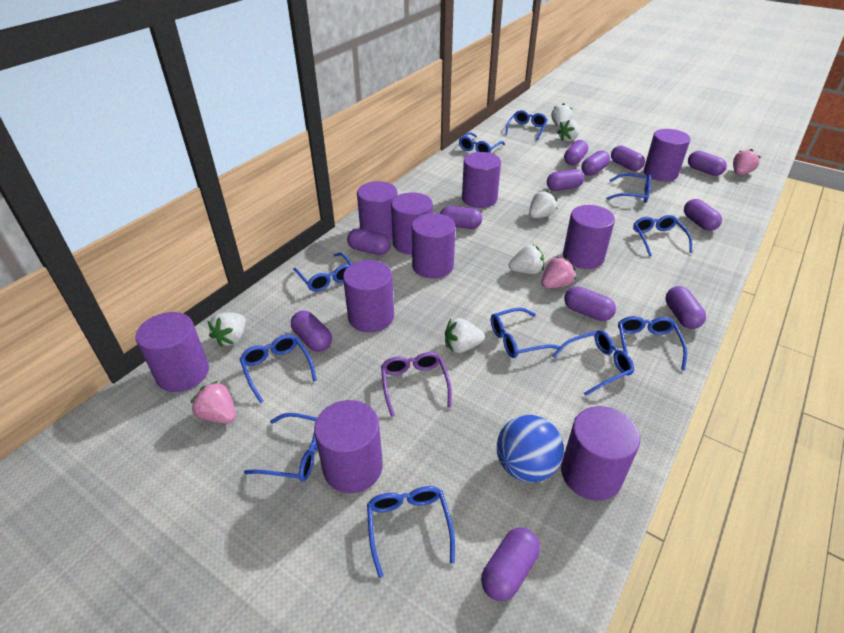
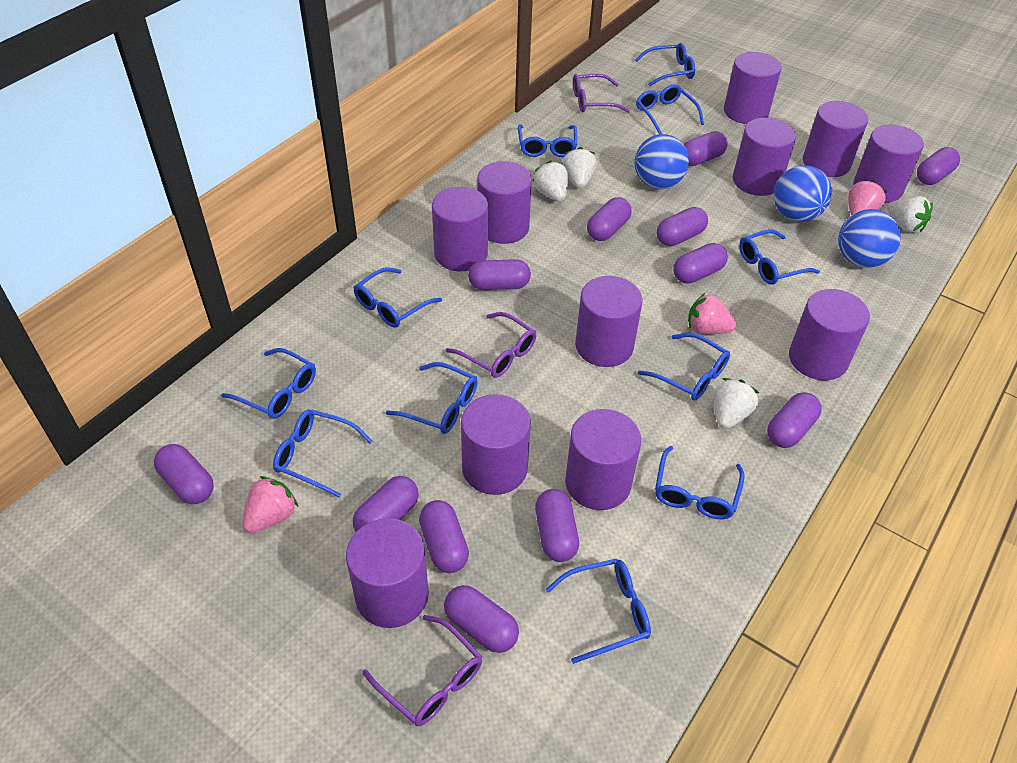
blue ball: [497,415,564,483] = 1 -> [634,134,689,189] [774,165,832,222] [838,209,901,268] = 3
purple cylinder: [136,312,209,392] [314,400,383,493] [343,260,394,332] [357,181,398,240] [391,192,433,255] [412,213,456,279] [462,152,501,208] [561,406,640,501] [563,205,615,269] [644,129,691,181] = 10 -> [346,518,429,628] [432,187,488,271] [461,394,531,495] [477,161,532,244] [565,409,641,510] [575,276,643,367] [724,52,782,124] [733,118,796,196] [789,289,870,380] [803,101,868,177] [853,125,924,203] = 11
purple glasses: [381,352,452,417] = 1 -> [362,615,482,726] [446,312,536,378] [573,74,630,113] = 3
white strawberry: [208,312,246,347] [445,318,485,353] [509,245,544,274] [529,190,557,218] [551,103,572,127] [557,119,580,142] = 6 -> [533,160,568,202] [562,147,597,188] [714,378,759,429] [887,196,933,232] = 4

